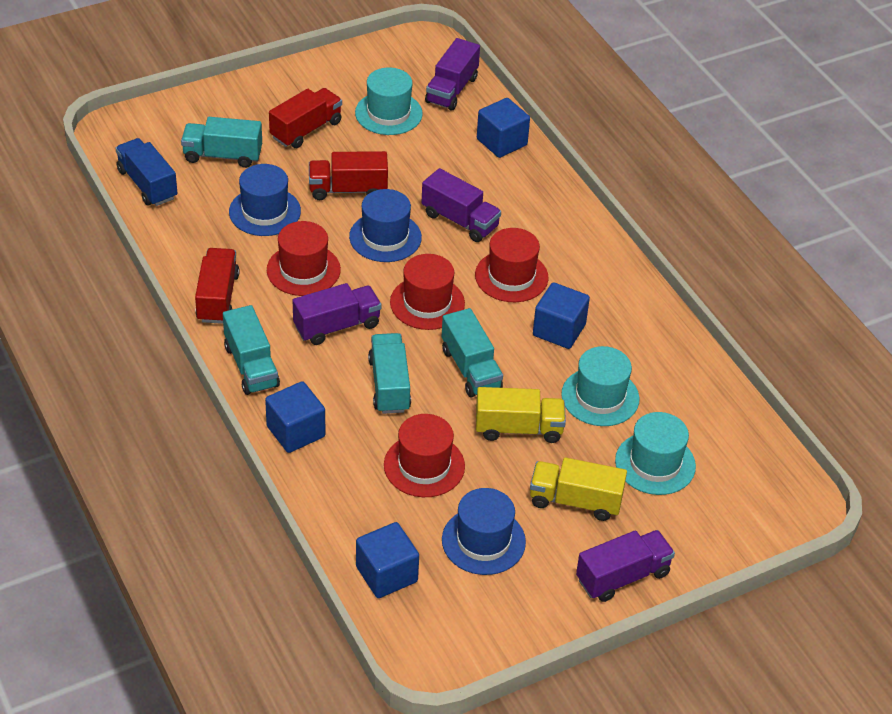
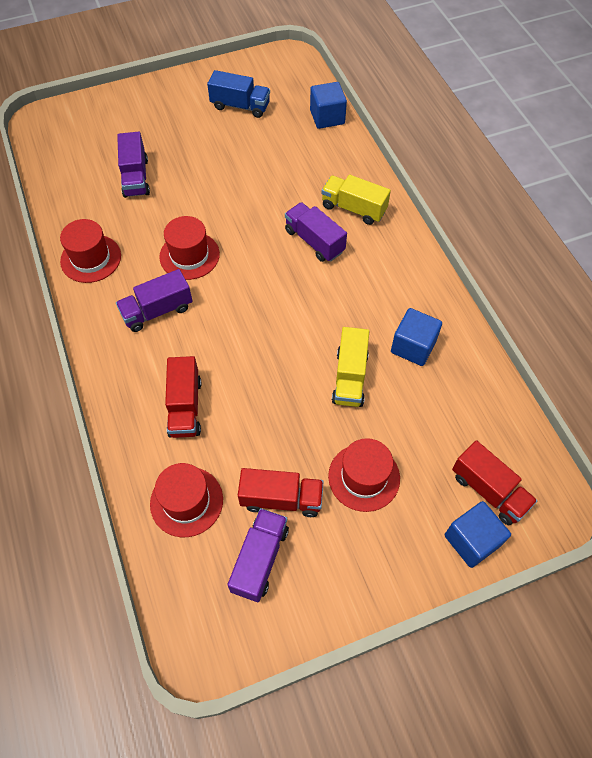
blue cube: [265,381,325,453] [356,522,419,598] [477,98,530,158] [533,282,590,349] = 4 -> [310,82,347,129] [391,308,442,366] [444,501,511,568] = 3
blue hat: [229,164,301,236] [349,189,422,262] [442,488,526,575] = 3 -> none = 0
turquoise hat: [355,68,423,135] [561,346,639,426] [615,412,696,495] = 3 -> none = 0
turquoise truck: [181,117,262,168] [223,305,280,395] [368,333,411,414] [441,308,503,398] = 4 -> none = 0

